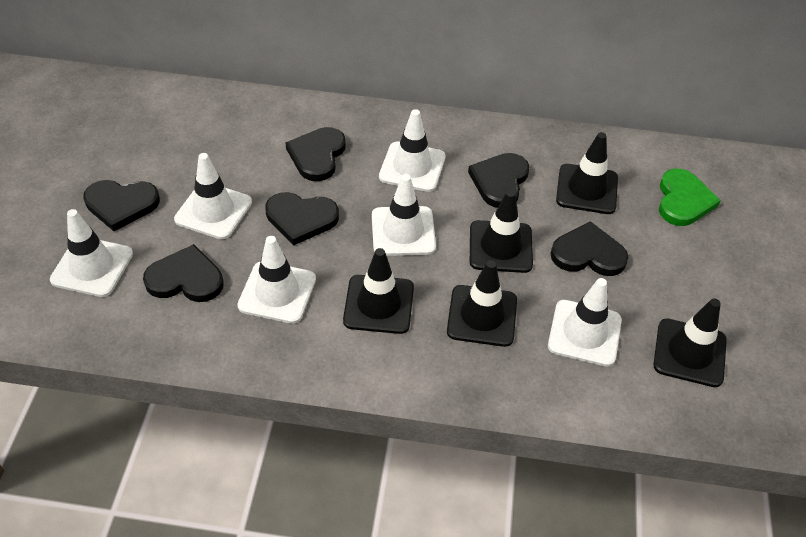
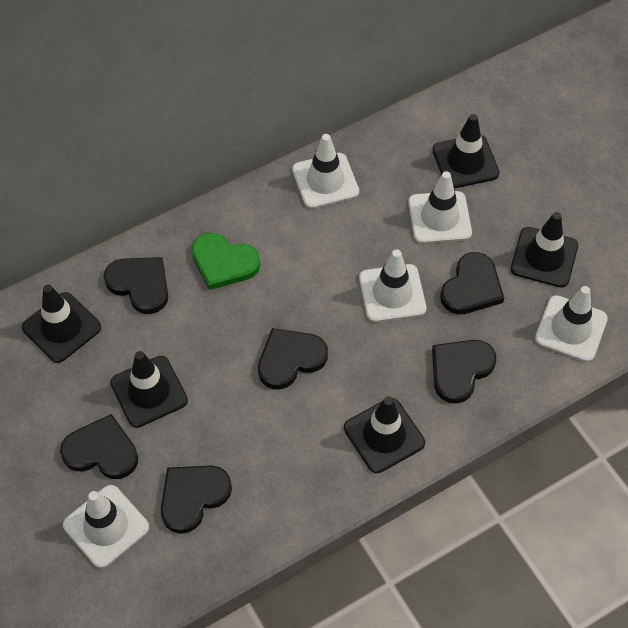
white traffic cone: [50,209,133,297] [174,153,252,239] [237,236,316,324] [372,174,436,256] [379,109,446,192] [548,278,622,367] = 6 -> [63,485,149,568] [292,134,359,209] [359,249,427,322] [408,171,472,244] [535,286,608,362] = 5

